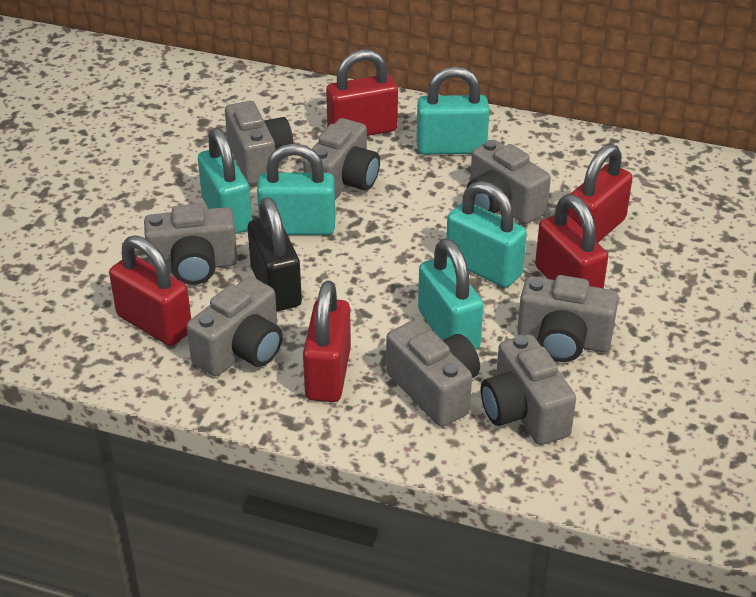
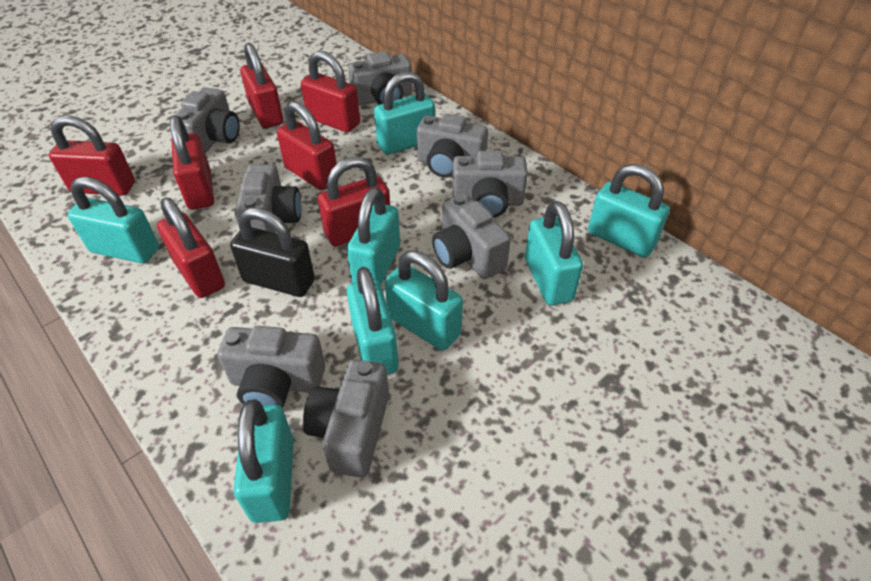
red padlock: [109,235,191,346] [303,281,351,402] [326,50,398,136] [535,195,608,289] [568,144,633,243] = 5 -> [49,115,135,195] [157,198,225,298] [170,115,214,210] [240,43,283,128] [277,101,337,190] [301,51,360,133] [318,156,390,246] = 7
turquoise padlock: [198,128,252,234] [257,144,335,235] [417,66,490,155] [418,238,484,350] [446,181,527,288] = 5 -> [67,177,159,263] [233,399,294,523] [347,187,400,285] [347,267,399,375] [374,72,435,155] [385,250,463,350] [525,201,583,305] [588,164,670,257] = 8

